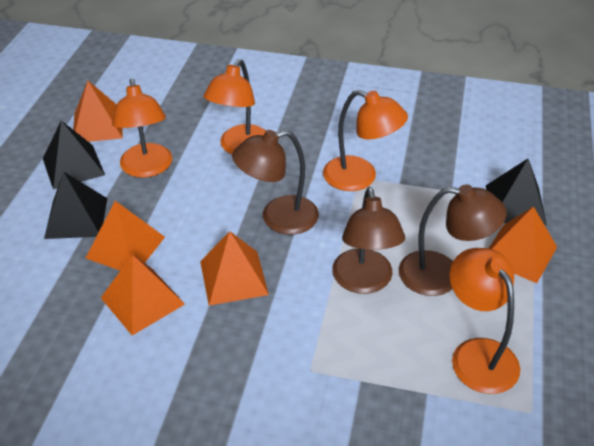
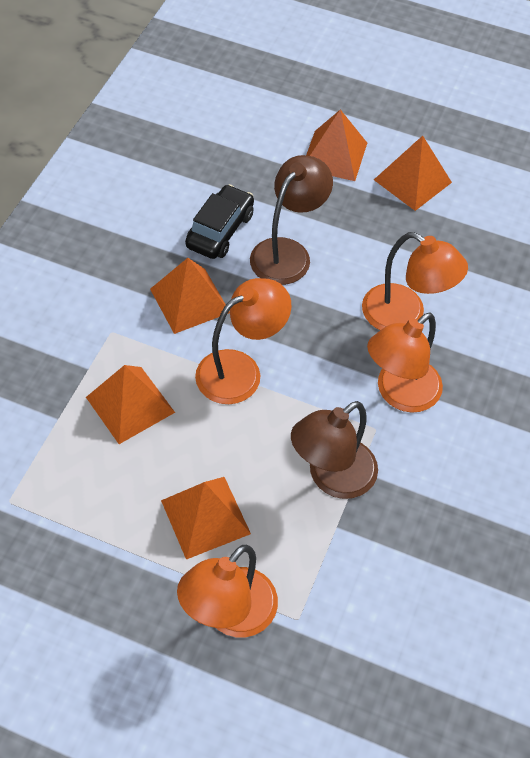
black car: none = 0 -> [185,184,254,259] = 1
black pyramid: [43,121,105,189] [44,171,107,239] [486,159,547,225] = 3 -> none = 0
brown lamp: [232,130,319,235] [332,187,405,294] [399,184,507,296] = 3 -> [250,155,333,285] [291,401,378,499] = 2

